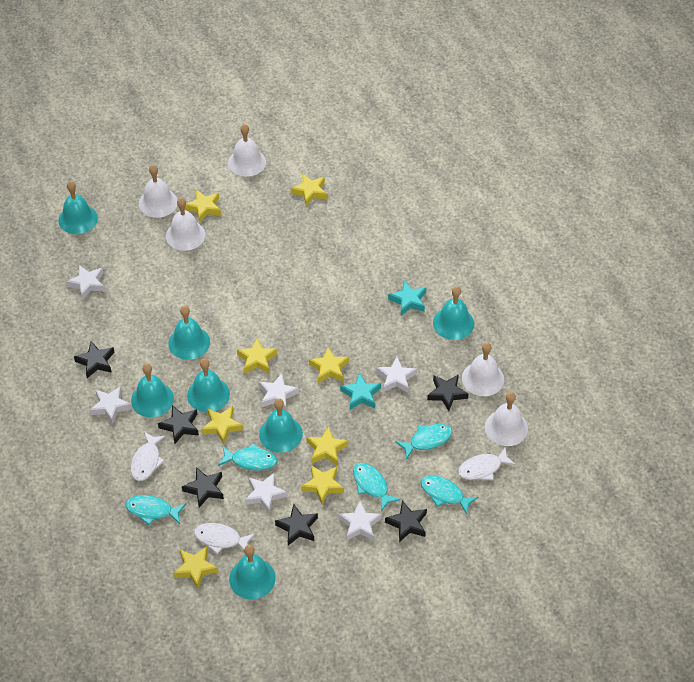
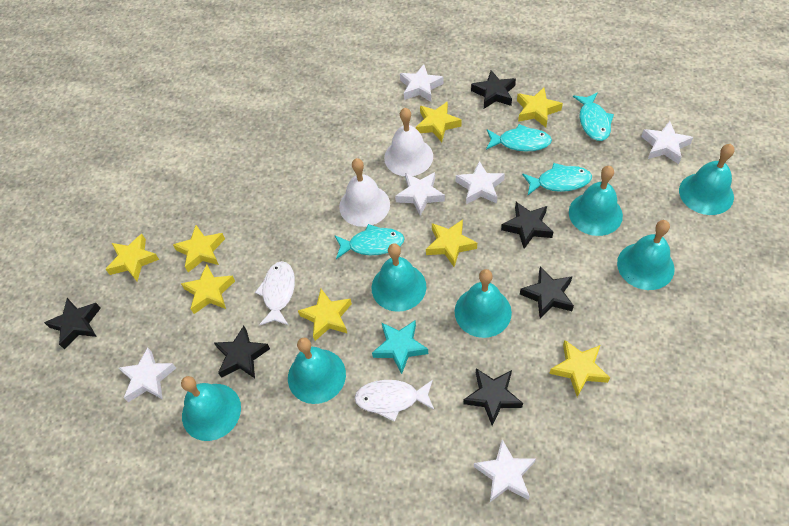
turquoise fish: [126,495,186,525] [218,443,277,471] [353,463,400,512] [396,424,452,459] [421,475,478,514] = 5 -> [335,224,405,259] [486,124,552,151] [522,163,592,195] [573,92,614,141] = 4
turquoise star: [340,373,381,410] [388,280,426,315] = 2 -> [372,321,428,374] = 1
white bell: [139,165,177,218] [166,198,205,251] [228,124,266,177] [462,342,504,396] [485,392,528,446] = 5 -> [339,158,390,227] [384,108,433,176] = 2
white fish: [131,432,166,481] [194,523,255,554] [458,447,516,480] = 3 -> [255,261,295,325] [355,380,435,422] = 2

